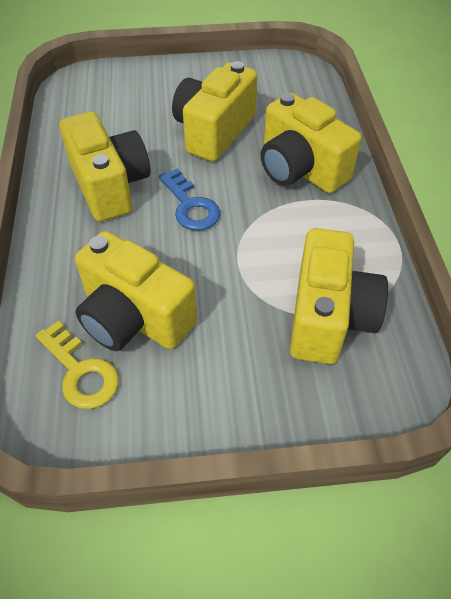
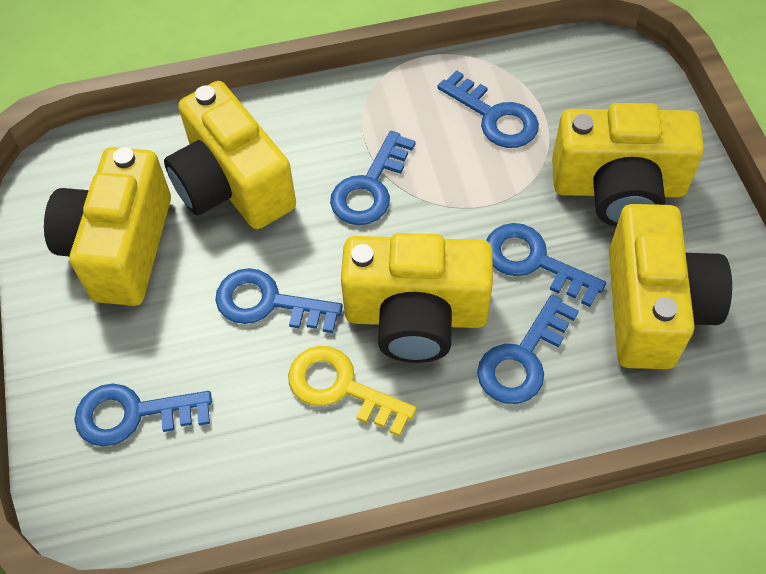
blue key: [159,168,221,231] = 1 -> [74,384,212,447] [215,268,343,333] [330,131,416,225] [437,70,539,148] [477,295,579,404] [486,223,606,307] = 6

